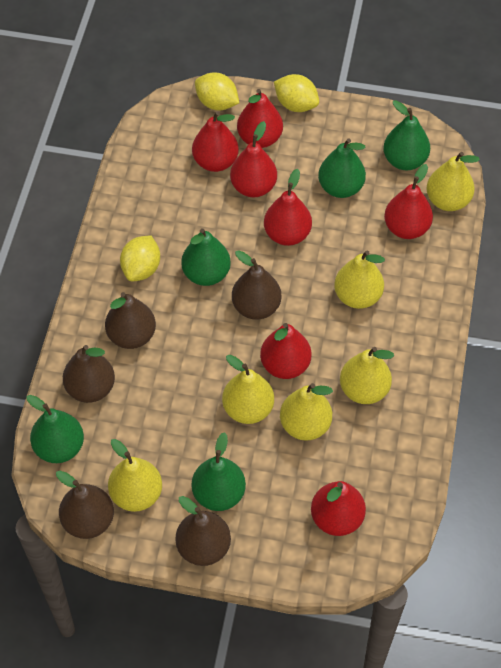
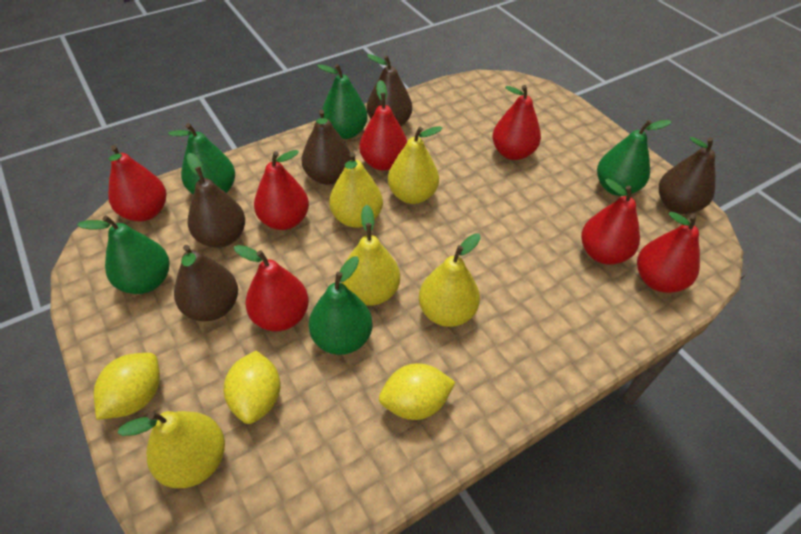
yellow pear: [108,439,162,512] [222,355,274,424] [280,383,333,441] [334,250,385,309] [340,347,394,404] [426,152,480,211] = 6 -> [118,411,225,488] [329,152,383,228] [341,205,400,305] [388,126,443,204] [419,233,481,327] = 5

